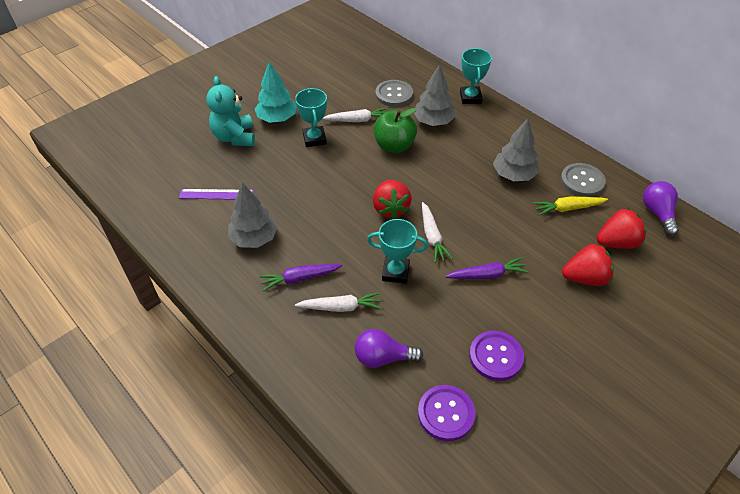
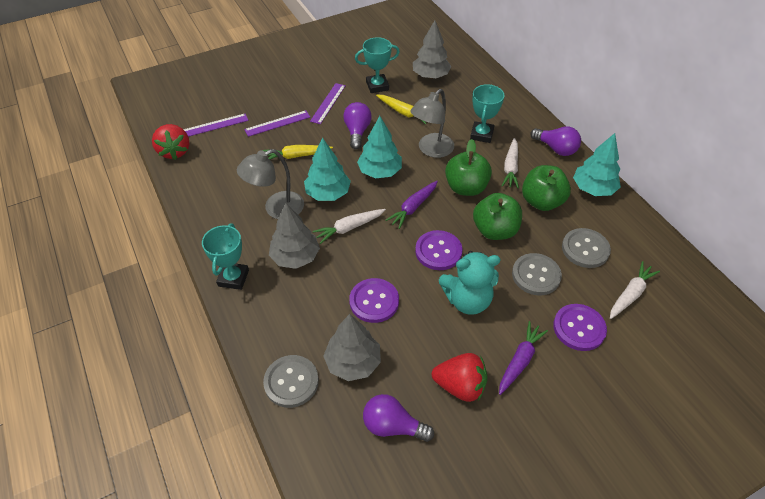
green apple: [374,108,417,153] = 1 -> [445,139,492,196] [473,193,522,240] [522,165,571,211] = 3
grey button: [375,80,413,107] [561,163,606,197] = 2 -> [263,355,319,408] [512,253,562,295] [562,228,611,268] = 3
grey lamp: none = 0 -> [237,149,304,219] [410,89,454,158] = 2
purple button: [418,385,476,441] [469,331,524,381] = 2 -> [349,278,399,323] [415,230,462,270] [553,304,607,351] = 3
purple light bulb: [355,329,423,368] [643,181,679,236] = 2 -> [343,102,372,149] [363,394,434,442] [530,126,581,156] = 3
purple ruler: [179,189,254,200] = 1 -> [183,114,248,137] [244,110,310,137] [310,83,346,124] = 3
red strawberry: [373,180,412,219] [562,244,614,286] [596,209,646,249] = 3 -> [152,124,190,160] [432,353,488,402] = 2
turquoise tree: [255,62,296,123] = 1 -> [304,138,351,201] [357,116,402,178] [573,133,621,196] = 3
yellow carrot: [533,197,608,216] = 1 -> [262,145,333,159] [376,95,427,124] = 2

